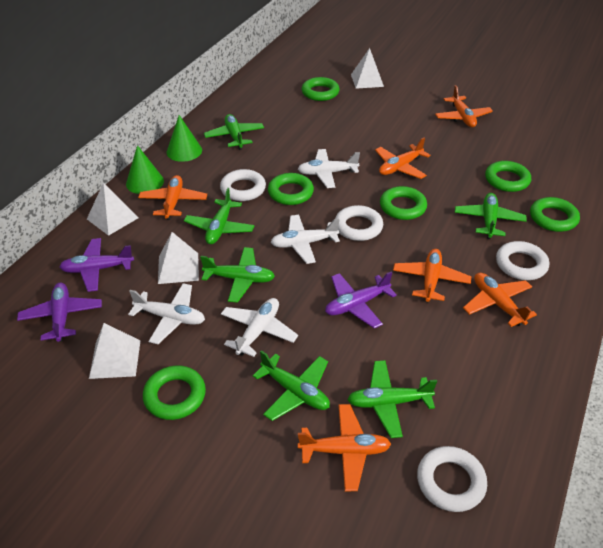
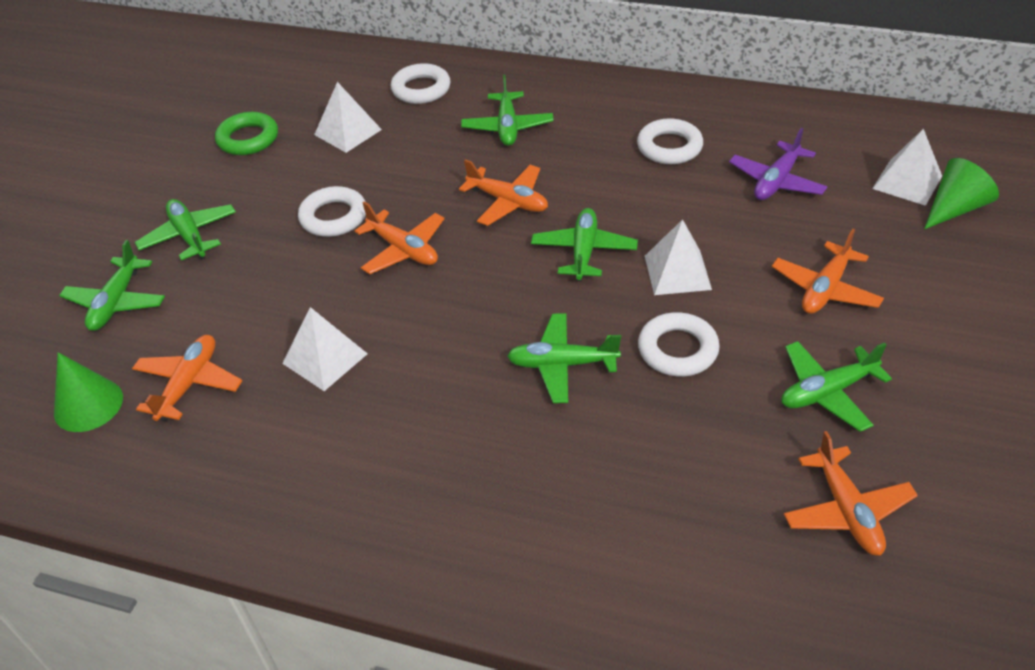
green ring: [143,366,206,420] [268,173,314,205] [302,77,340,101] [380,186,427,220] [485,161,531,192] [530,197,580,232] = 6 -> [215,112,278,155] = 1
orange plane: [138,175,207,220] [298,404,391,492] [375,137,431,179] [393,249,472,303] [435,85,493,127] [463,273,537,327] = 6 -> [132,335,242,421] [355,201,445,274] [459,159,548,226] [772,229,884,314] [784,431,918,555] = 5
purple plane: [17,283,102,342] [59,238,134,292] [325,272,397,329] = 3 -> [729,128,827,200] = 1
white plane: [128,283,205,344] [221,298,298,357] [271,215,340,264] [298,149,360,188] = 4 -> none = 0

